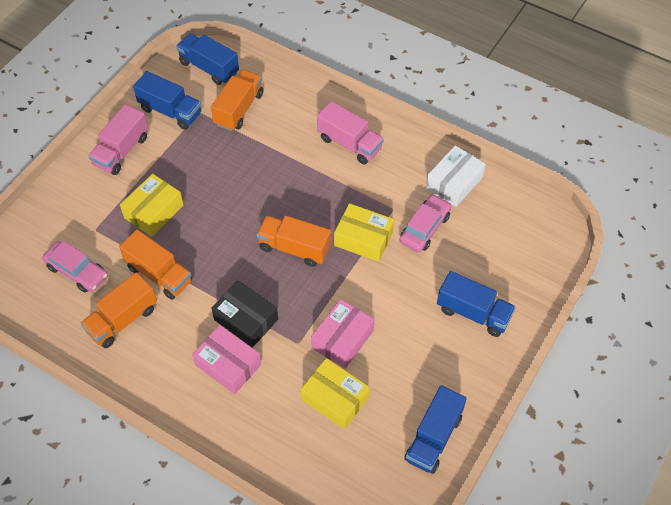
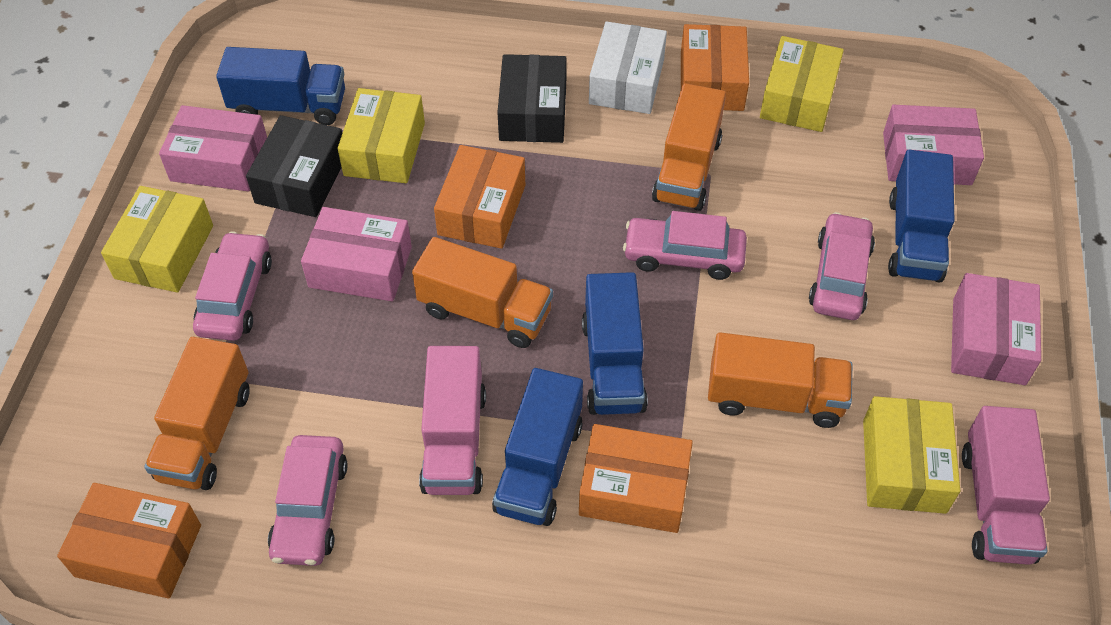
black box: [212,280,278,348] = 1 -> [246,115,342,217] [497,54,567,143] = 2
orange box: none = 0 -> [57,483,201,599] [434,145,525,249] [579,424,693,533] [681,24,749,111] = 4
pink box: [192,325,261,394] [311,299,374,369] = 2 -> [159,105,267,191] [301,207,412,301] [883,105,984,185] [951,273,1041,385] = 4
pink car: [42,241,108,292] [399,194,452,252] = 2 -> [193,231,272,341] [268,435,347,566] [623,211,747,280] [809,212,875,320] = 4
yellow box: [120,174,183,237] [301,358,370,429] [334,203,394,262] = 3 -> [101,186,213,292] [338,88,425,183] [760,36,844,132] [863,396,960,514] = 4

